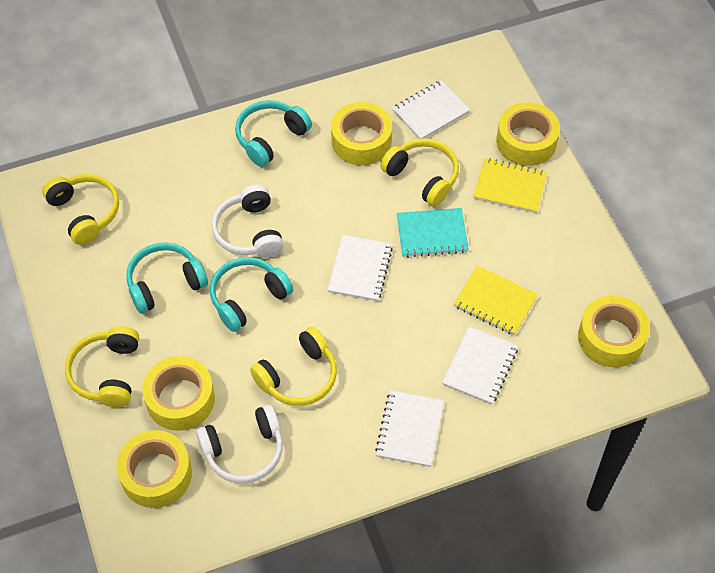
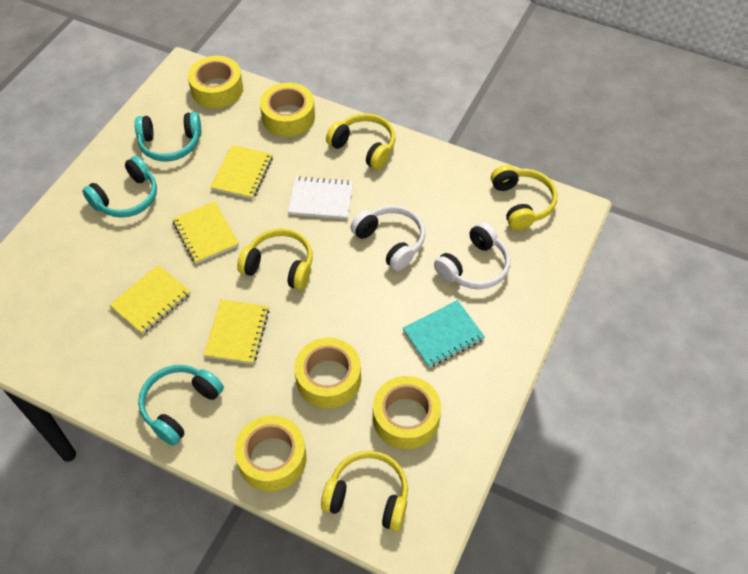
white notebook: [328,235,393,301] [375,390,444,467] [392,80,470,139] [442,327,518,405] = 4 -> [288,177,353,219] = 1
yellow notebook: [454,266,538,335] [473,158,547,213] = 2 -> [109,265,191,335] [172,201,239,264] [204,299,269,364] [210,145,273,199] = 4

